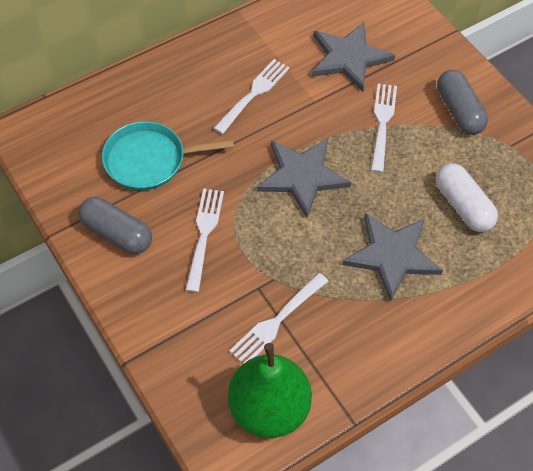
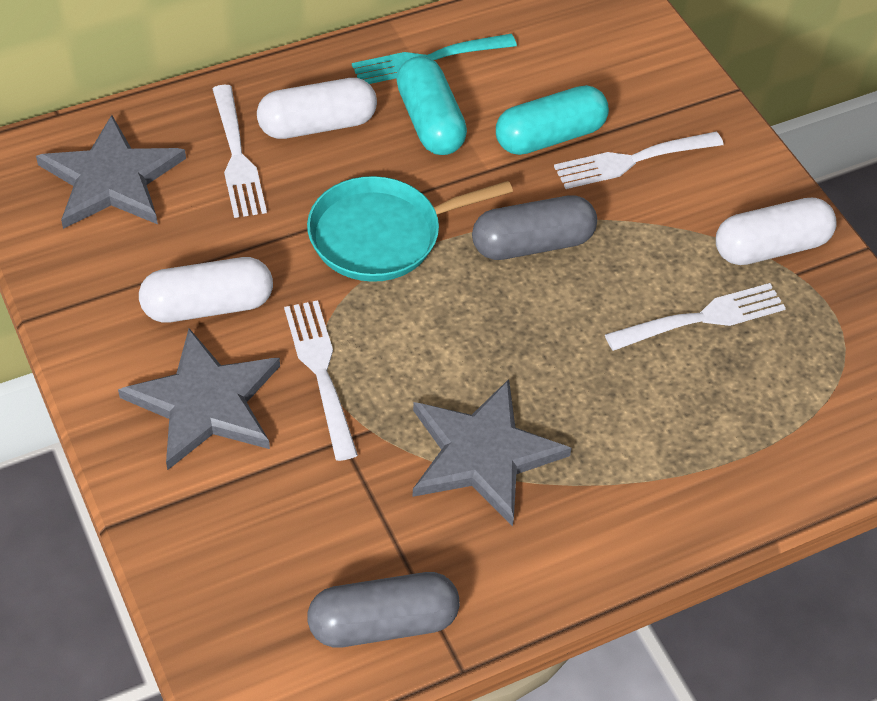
green pear: [228,343,312,438] = 1 -> none = 0
turquoise capsule: none = 0 -> [396,56,467,155] [496,85,609,155] = 2
turquoise fork: none = 0 -> [352,34,517,84] = 1
white capsule: [436,163,498,232] = 1 -> [139,257,273,323] [257,78,377,139] [716,198,837,265] = 3

